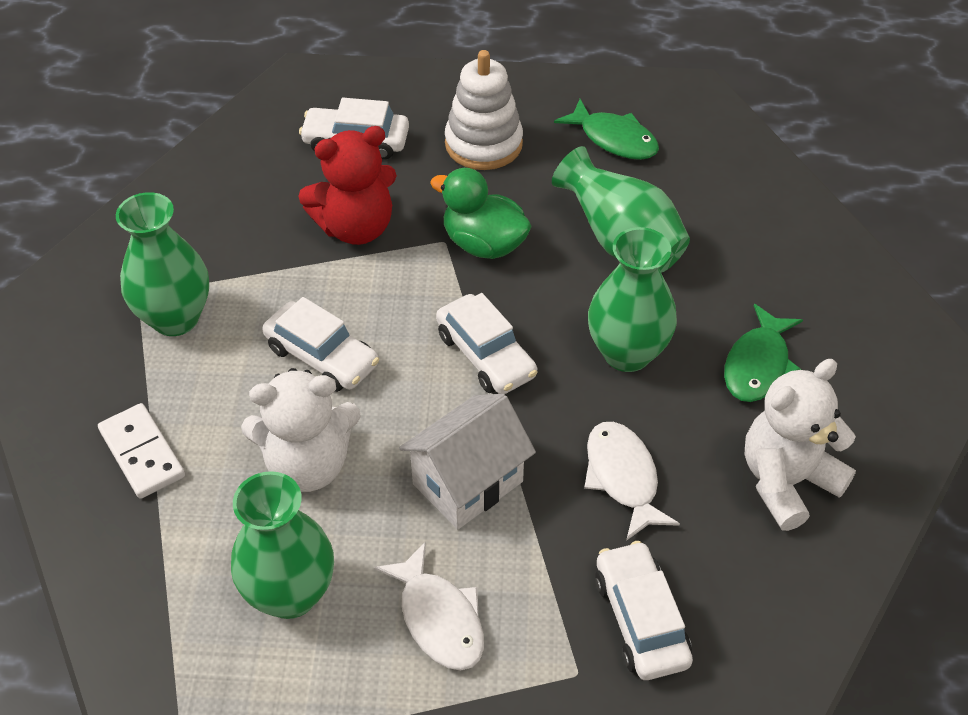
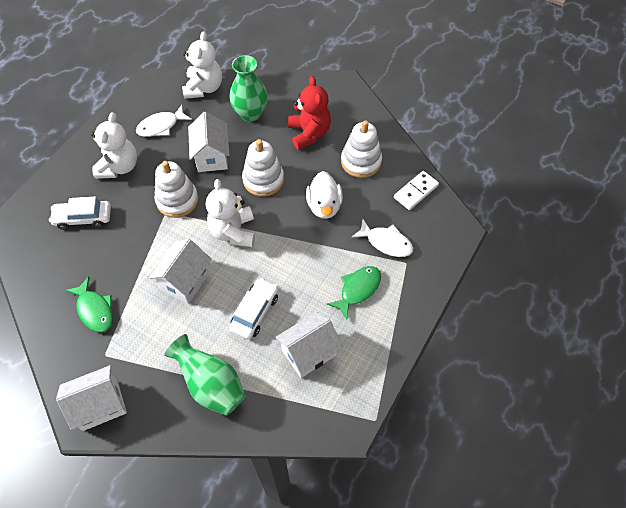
green duck: [430,168,532,259] = 1 -> none = 0
green vase: [116,192,209,336] [231,471,334,619] [552,146,690,273] [588,227,677,372] = 4 -> [164,334,246,416] [229,55,268,122] = 2
white car: [262,297,379,392] [299,98,409,160] [436,293,538,394] [595,541,693,680] = 4 -> [49,197,111,230] [229,278,278,340] = 2
white duck: none = 0 -> [306,171,343,219] = 1
white house: [399,394,536,529] = 1 -> [56,365,127,431] [149,239,212,304] [188,112,229,172] [275,312,343,378] = 4
white stacking toy: [445,50,523,170] = 1 -> [154,161,198,218] [242,139,284,196] [341,120,382,178] = 3
white teddy bear: [241,368,361,492] [745,359,856,531] = 2 -> [91,112,137,179] [182,31,222,99] [206,179,255,247] = 3

